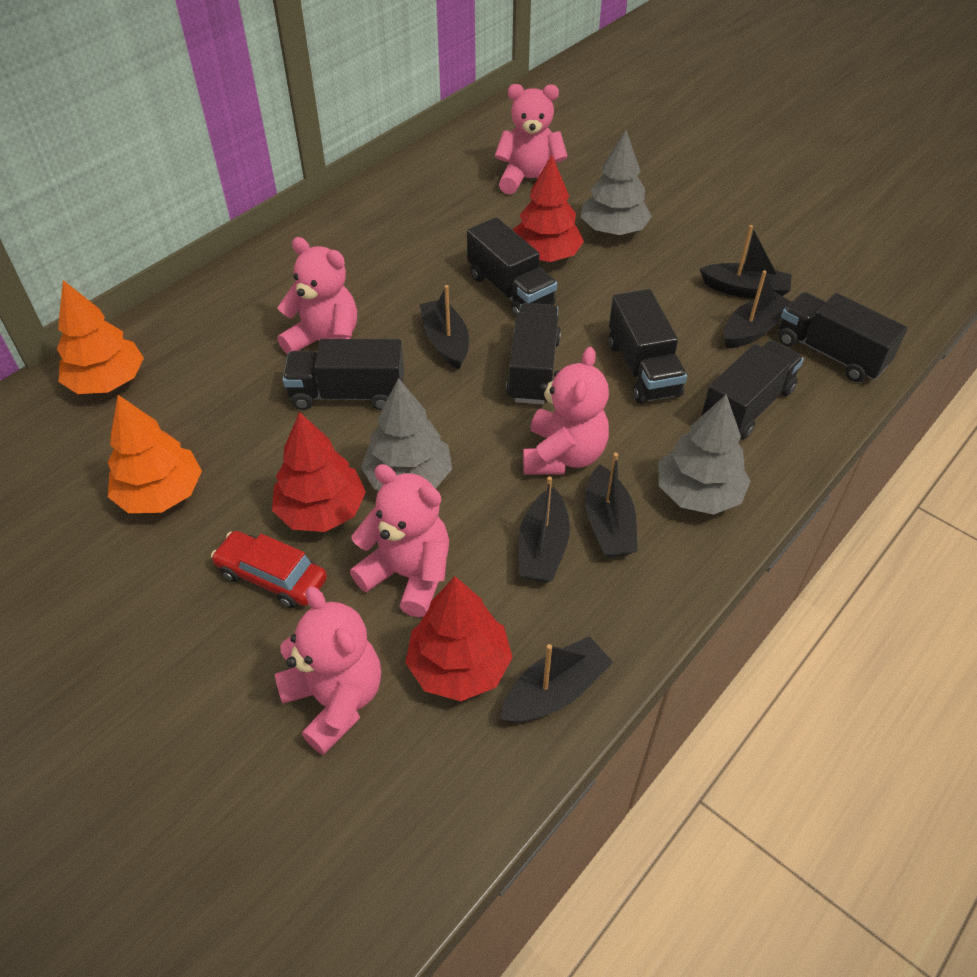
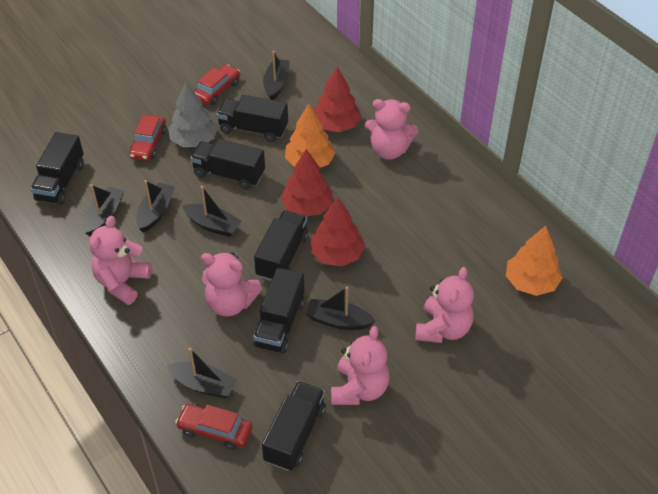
grey tree: [361,378,452,490] [581,130,652,235] [658,394,751,515] = 3 -> [168,82,218,147] = 1
red car: [211,531,327,608] = 1 -> [129,115,166,161] [175,404,252,450] [194,65,240,105] = 3

